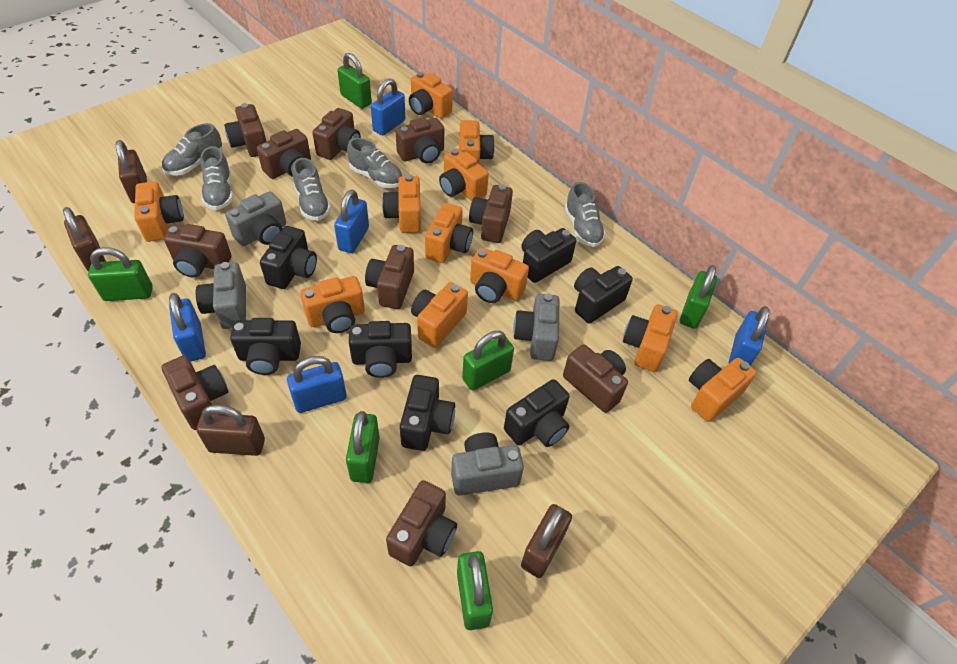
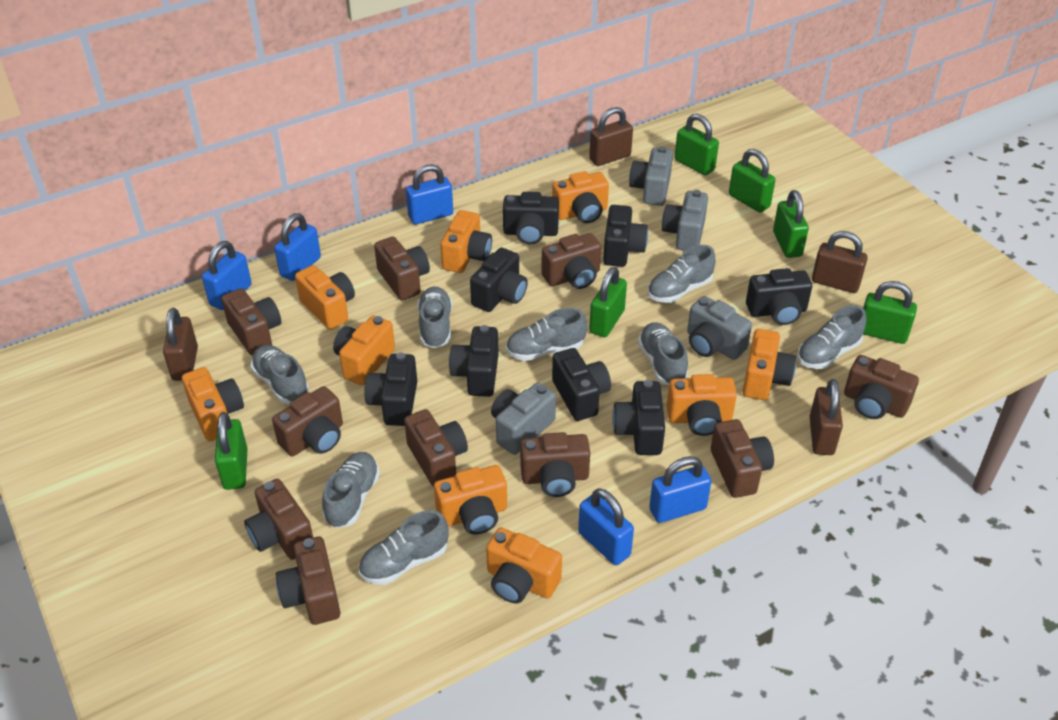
black camera: [230,318,301,375] [260,226,317,289] [349,321,412,378] [400,375,455,451] [504,379,570,447] [521,228,576,283] [574,266,633,323] = 7 -> [364,353,417,426] [449,325,499,397] [470,248,528,312] [503,192,559,244] [552,348,611,421] [603,205,648,267] [612,380,665,455] [746,268,812,325] = 8
grey shoe: [162,123,222,176] [200,146,233,210] [292,158,331,221] [347,138,403,188] [565,182,606,247] = 5 -> [250,345,309,404] [322,452,380,528] [359,510,449,585] [417,286,452,348] [506,308,587,361] [638,322,688,385] [648,245,716,303] [797,305,866,369] = 8
orange camera: [134,181,184,242] [300,276,365,333] [382,175,421,233] [409,72,453,119] [411,282,468,348] [425,203,473,263] [439,148,489,201] [459,120,495,164] [470,247,529,303] [623,304,678,372] [689,358,757,422] = 11 -> [182,367,244,441] [295,265,355,330] [333,315,395,385] [434,465,507,534] [440,210,492,273] [486,528,562,603] [552,171,609,223] [667,374,737,436] [742,329,796,400] = 9

